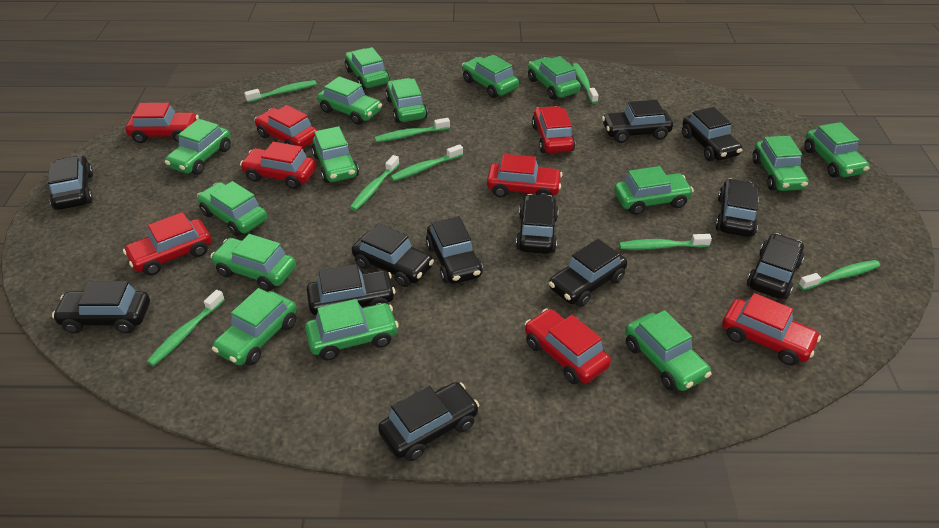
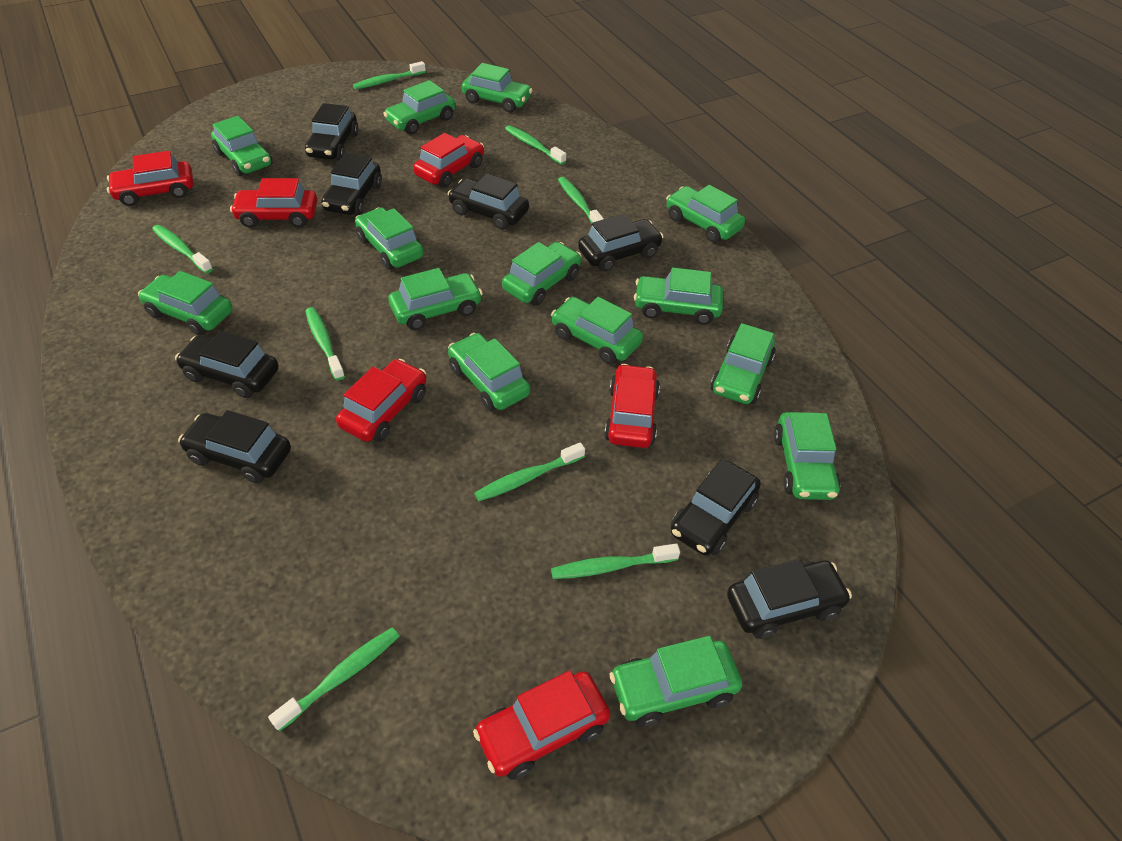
black car: [48,155,93,210] [52,281,150,333] [307,264,395,315] [352,223,434,287] [378,382,479,461] [426,216,483,284] [516,194,559,254] [549,239,627,307] [602,100,673,143] [682,107,742,161] [715,178,759,237] [747,233,804,299] = 12 -> [175,331,279,398] [178,410,291,483] [305,103,359,160] [321,153,382,216] [447,173,529,230] [578,214,664,272] [671,459,761,556] [727,559,852,639] = 8
green car: [165,119,231,175] [197,181,267,236] [210,234,296,291] [212,288,297,366] [305,299,399,361] [312,126,359,183] [317,76,382,125] [345,47,390,90] [385,78,428,123] [462,54,519,98] [528,56,581,100] [614,166,694,215] [625,310,712,391] [752,136,809,191] [804,122,869,178] = 15 -> [138,271,233,335] [211,116,273,176] [355,207,424,270] [383,80,455,135] [388,268,483,330] [448,333,530,411] [462,63,533,113] [502,242,582,306] [551,297,643,364] [609,636,742,727] [634,267,723,325] [666,185,745,243] [711,323,776,404] [774,412,840,500] = 14
red car: [123,212,211,276] [126,103,199,143] [240,142,316,189] [254,105,318,149] [487,154,563,197] [525,309,611,385] [532,106,575,153] [722,293,821,365] = 8 -> [107,151,193,206] [230,178,317,228] [336,359,426,442] [413,133,484,188] [473,671,610,780] [604,364,660,448] = 6

